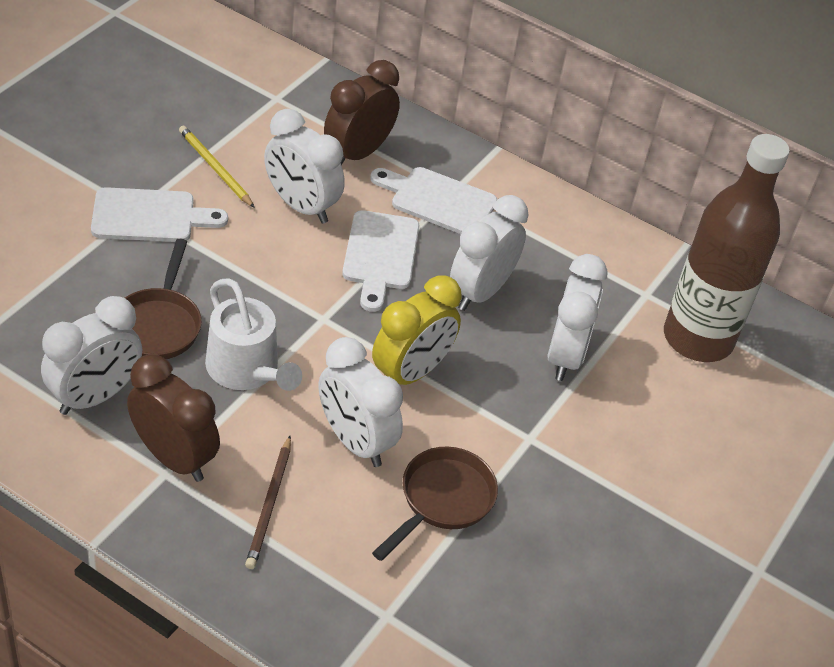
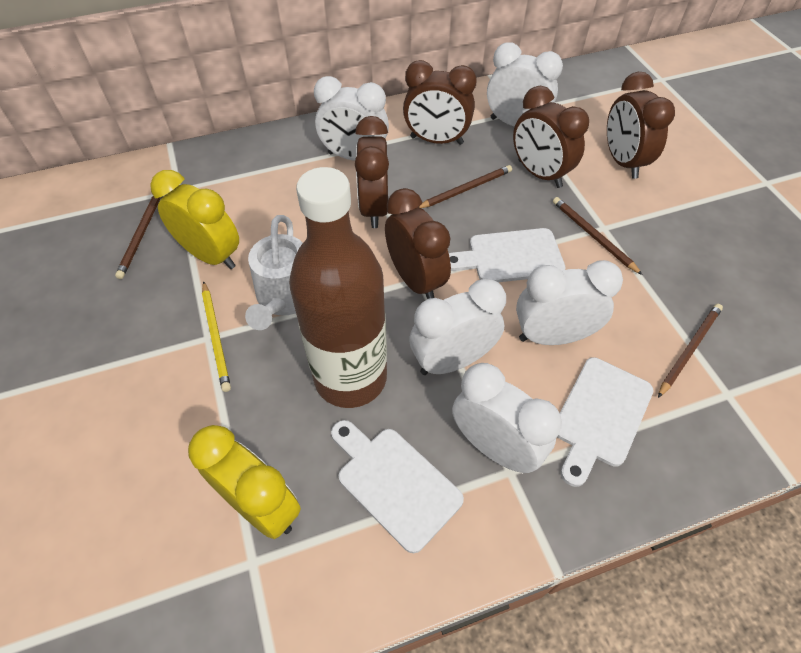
brown clock: [127,354,220,482] [324,60,400,165] = 2 -> [355,116,389,228] [385,188,451,299] [403,60,477,145] [513,86,589,188] [607,72,675,179] = 5
brown pan: [125,239,202,359] [372,447,498,561] = 2 -> none = 0
brown pencil: [245,436,291,569] = 1 -> [115,196,160,279] [419,165,512,208] [553,197,642,275] [658,304,723,398] = 4
yellow clock: [372,275,462,385] = 1 -> [150,170,239,269] [188,425,301,539] = 2

